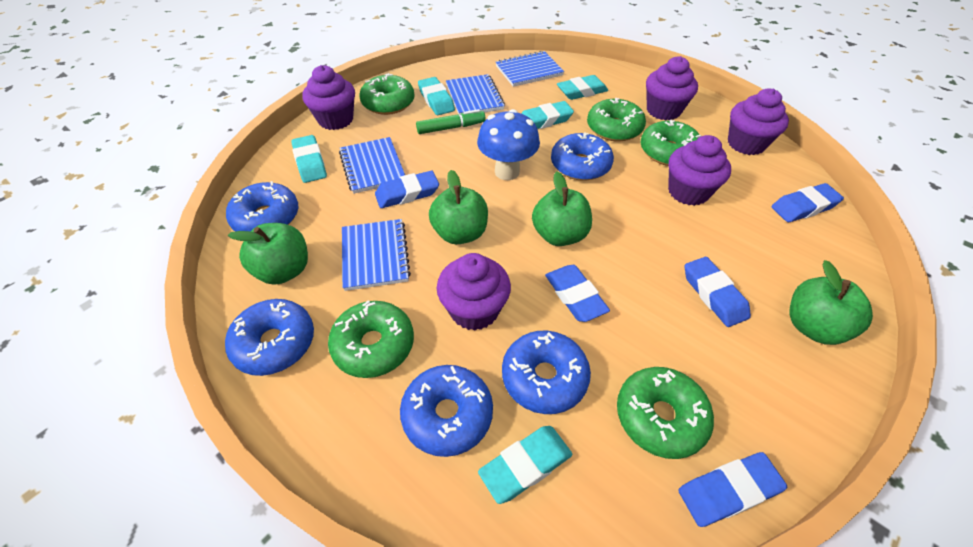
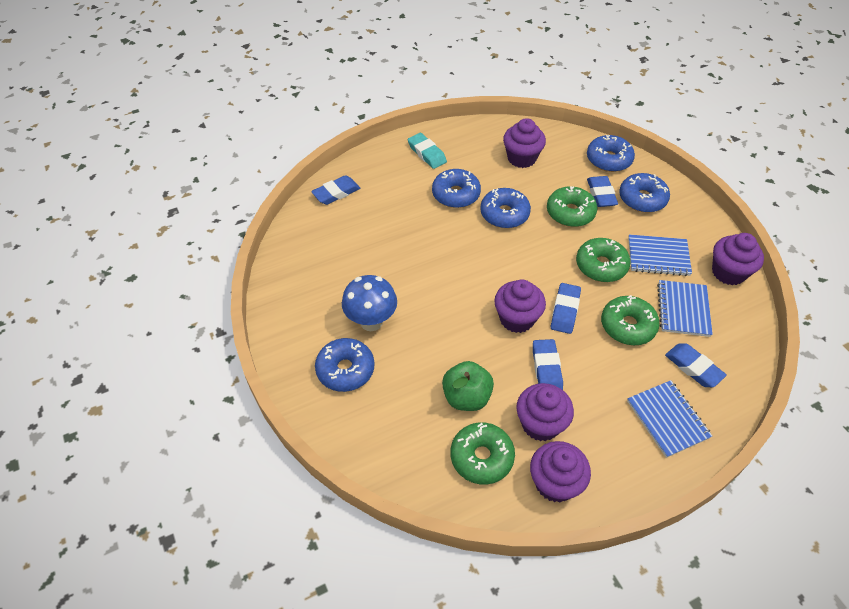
blue notebook: [339,137,405,194] [342,219,411,291] [446,74,505,115] [496,51,564,87] = 4 -> [627,380,712,458] [628,235,692,276] [657,280,713,337] = 3
green apple: [228,223,308,285] [429,170,488,244] [532,172,592,246] [790,260,873,345] = 4 -> [442,361,494,411] = 1
green donut: [328,300,414,378] [360,73,415,115] [587,98,646,142] [617,367,714,459] [640,120,701,166] = 5 -> [451,422,515,485] [547,186,598,227] [576,238,631,282] [601,295,660,345] = 4
green marker: [416,109,486,134] = 1 -> none = 0
turquoise eraser: [291,135,327,183] [418,77,455,115] [478,426,572,504] [521,101,574,129] [557,75,608,100] = 5 -> [408,133,447,169] = 1

